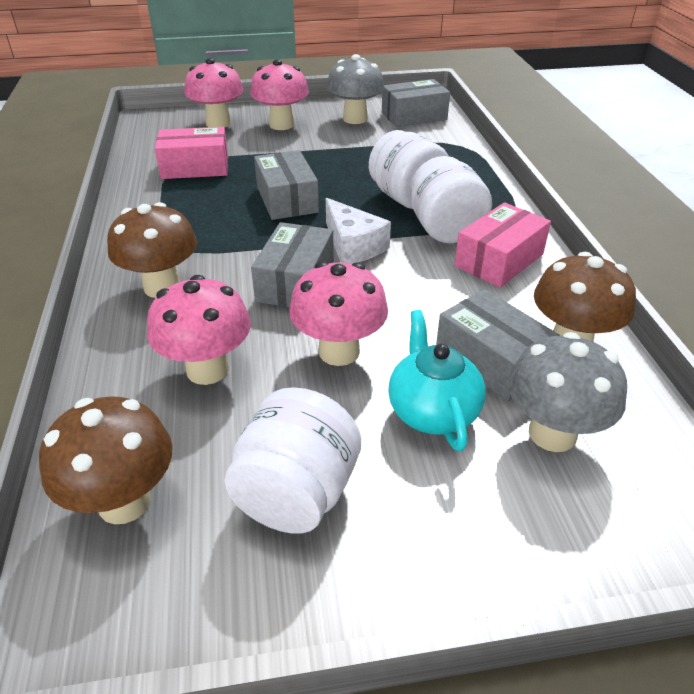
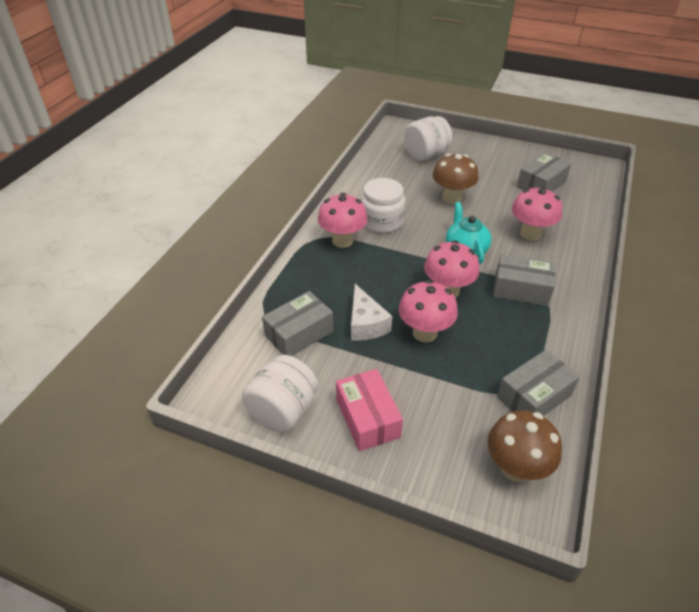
brown mushroom: [39,396,173,524] [107,202,197,298] [534,252,636,342] = 3 -> [432,154,479,204] [488,410,562,482] = 2
grey mushroom: [327,54,384,124] [508,332,627,452] = 2 -> none = 0
pink box: [155,127,228,179] [454,202,551,288] = 2 -> [336,369,403,451] = 1

